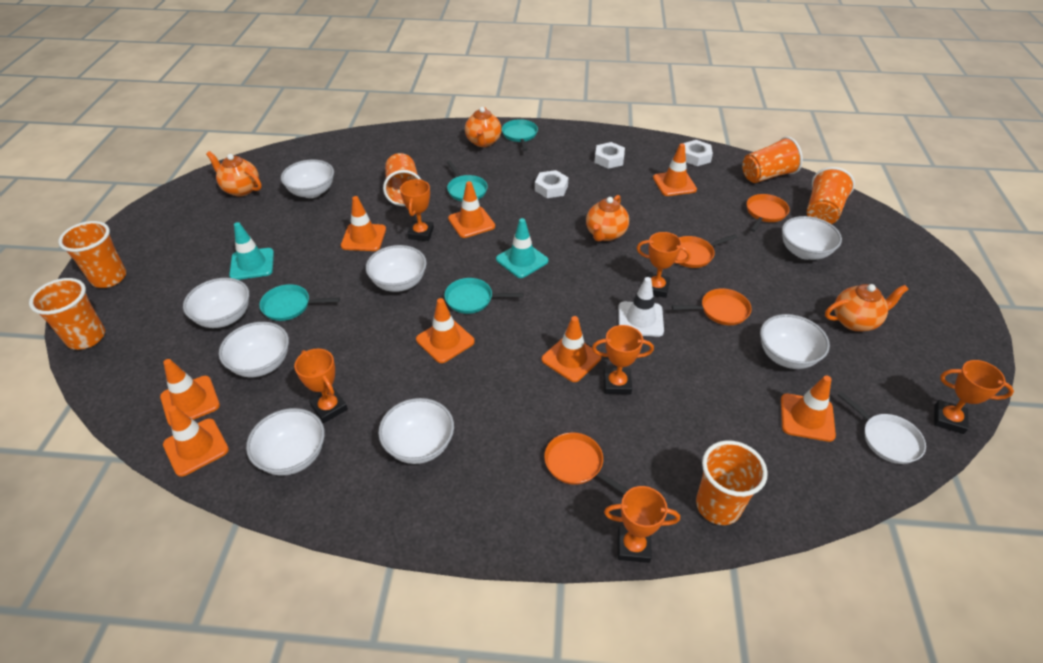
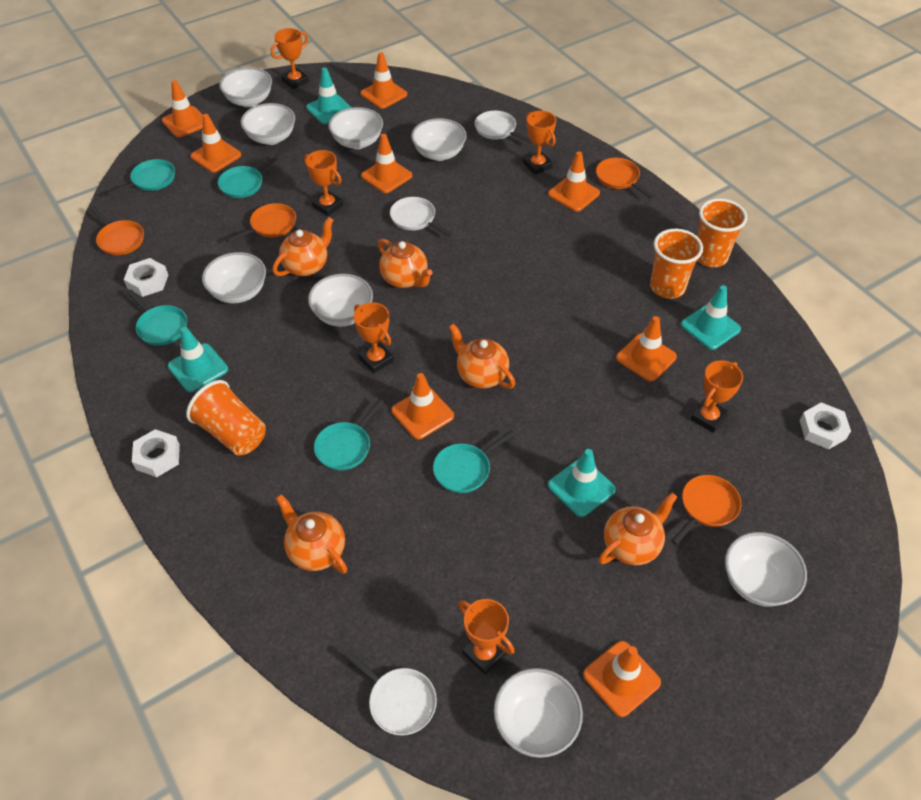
orange cup: [29,278,105,350] [58,221,126,288] [383,153,421,206] [696,440,767,525] [742,136,803,183] [807,167,855,224] = 6 -> [186,380,266,455] [650,229,703,299] [697,198,747,267] = 3
orange teapot: [206,151,262,196] [465,107,501,147] [586,195,629,241] [825,284,909,331] = 4 -> [272,217,333,276] [276,494,347,574] [378,239,432,288] [449,324,515,389] [599,493,677,565] = 5
turquoise pan: [259,284,340,321] [444,278,523,314] [447,160,488,201] [502,119,538,151] = 4 -> [106,159,175,196] [127,289,187,346] [218,154,282,198] [314,399,384,470] [433,430,515,493] = 5
turquoise traffic cone: [229,222,274,280] [496,218,548,278] = 2 -> [168,327,228,392] [306,67,352,124] [548,449,616,517] [681,285,741,350] = 4
white pan: [838,391,926,464] = 1 -> [343,650,437,735] [390,197,453,237] [475,111,532,144] = 3
white traffic cone: [618,277,664,337] = 1 -> none = 0

